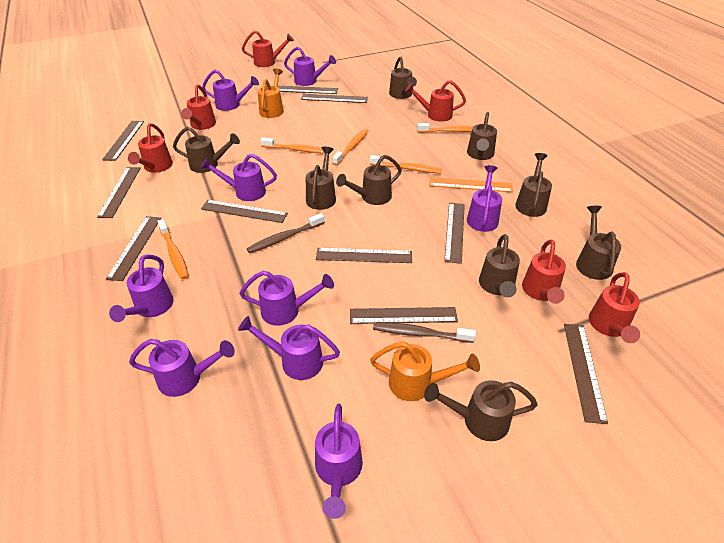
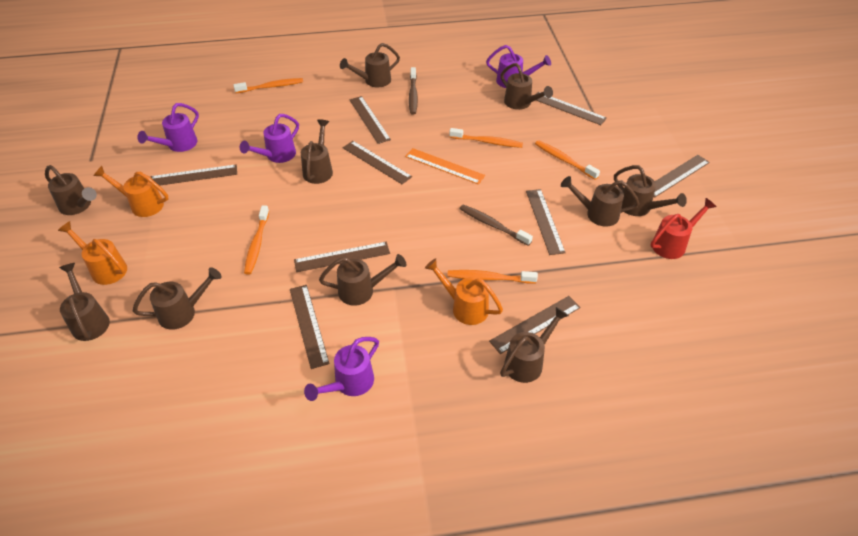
brown ruler: [97,167,141,218] [102,121,144,161] [106,216,161,281] [201,200,288,223] [278,86,338,94] [301,94,368,103] [316,248,412,263] [350,307,458,324] [444,203,465,264] [564,324,608,424] = 10 -> [150,164,237,186] [290,285,330,369] [294,242,390,272] [343,141,412,184] [349,96,391,144] [489,296,581,354] [526,189,566,255] [536,92,607,125] [654,155,710,198] = 9
brown watering can: [173,127,240,173] [306,147,336,210] [336,155,402,205] [389,57,417,99] [424,380,538,441] [467,112,497,160] [479,234,520,298] [515,153,552,217] [576,206,621,280] = 9 -> [45,165,97,215] [59,263,110,341] [133,267,222,330] [301,119,333,184] [319,254,407,306] [340,43,400,87] [500,307,569,383] [501,63,553,110] [561,176,640,227] [614,165,687,216] = 10
orange watering can: [258,68,284,118] [370,341,480,401] = 2 -> [58,221,127,285] [94,166,168,217] [425,258,503,325] = 3
purple watering can: [109,254,174,322] [129,339,235,397] [201,154,277,201] [202,70,259,111] [238,316,340,380] [239,271,334,326] [284,47,336,86] [315,404,363,519] [467,165,502,232] = 9 -> [137,103,199,152] [240,114,299,163] [304,337,379,401] [486,45,551,88] = 4
red watering can: [128,123,173,173] [181,84,216,130] [242,30,294,67] [405,80,466,122] [522,240,566,304] [589,272,640,343] = 6 -> [650,198,717,259] = 1

